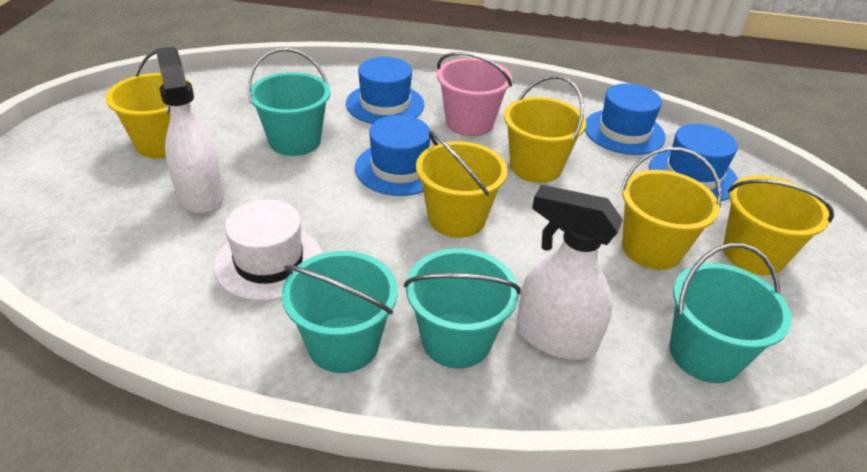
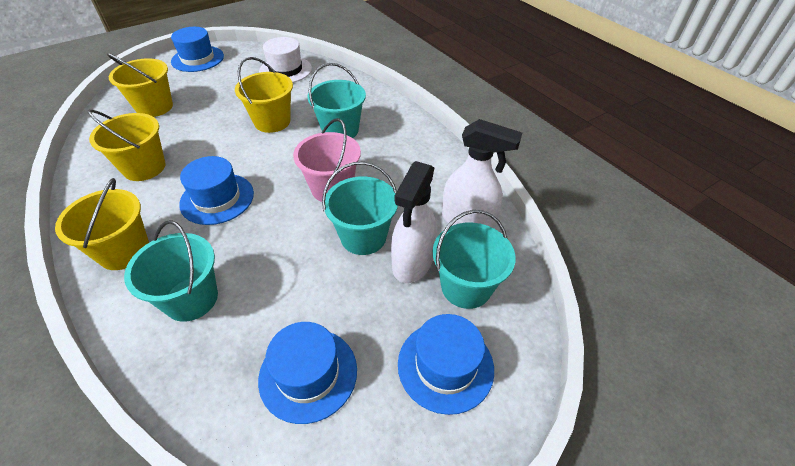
yellow bucket: [106,50,193,159] [416,131,508,238] [504,75,586,183] [620,147,722,270] [723,175,834,275] = 5 -> [55,178,149,270] [88,110,166,181] [107,53,173,117] [235,57,293,133] = 4

